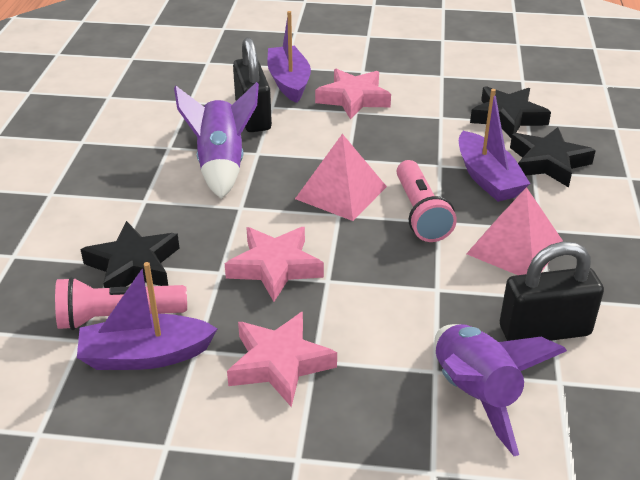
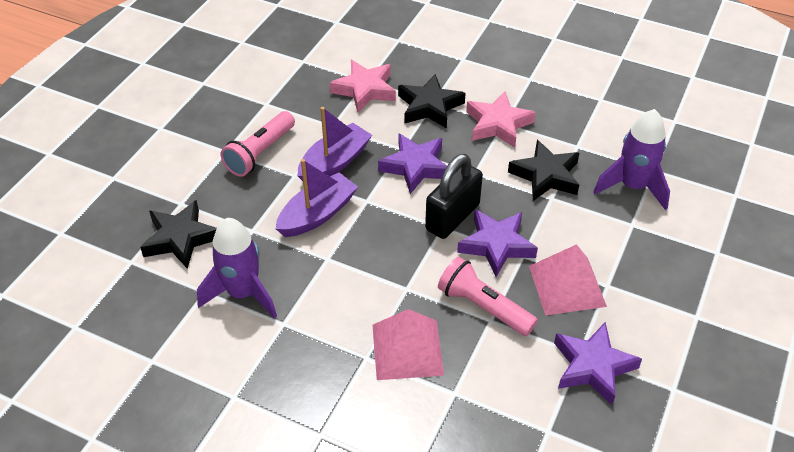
black padlock: [233,37,272,132] [500,242,604,341] = 2 -> [425,154,483,239] = 1
pink star: [225,227,324,302] [227,312,337,407] [315,69,391,120] = 3 -> [330,60,396,112] [466,92,536,148] = 2
purple boat: [77,262,218,370] [267,11,311,103] [459,89,530,202] = 3 -> [276,159,358,237] [298,107,372,184] = 2
purple star: none = 0 -> [378,134,447,194] [457,209,538,277] [554,322,642,405] = 3

